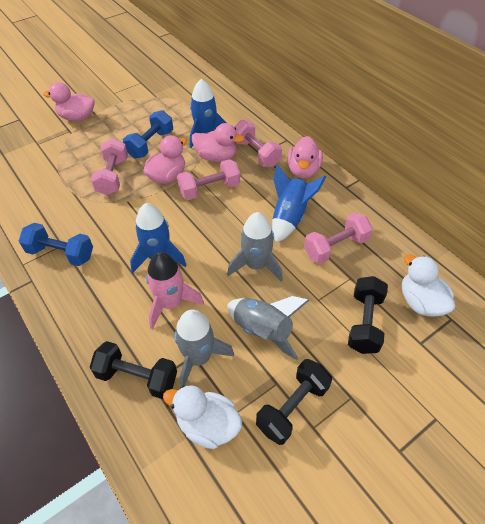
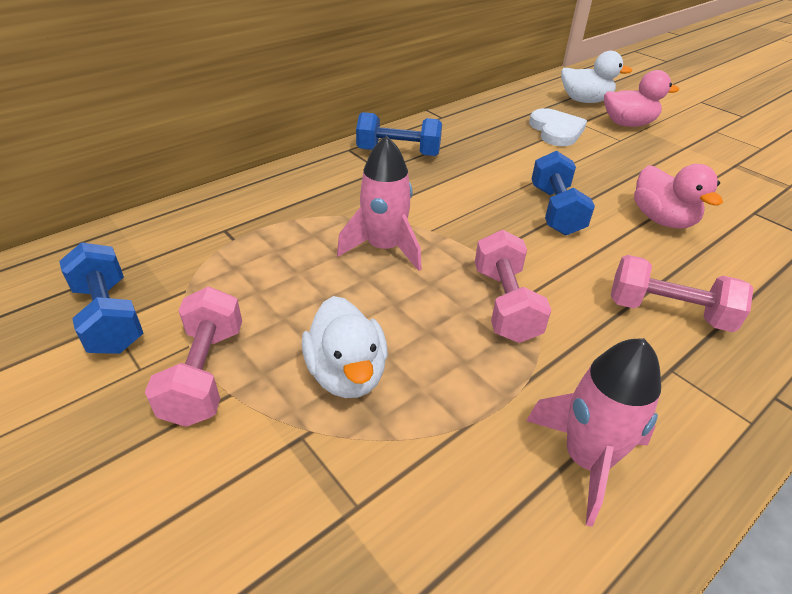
black dumbbell: [89,341,177,399] [256,359,332,445] [348,276,388,354] = 3 -> none = 0
blue dumbbell: [19,223,93,266] [123,110,173,158] = 2 -> [59,242,144,354] [356,112,442,156] [532,151,595,236] = 3
blue rocket: [130,203,187,273] [190,79,226,148] [272,164,326,243] = 3 -> none = 0
grey rocket: [174,309,234,387] [227,212,283,282] [228,296,309,360] = 3 -> none = 0
pink duck: [43,82,95,121] [143,135,187,184] [192,123,244,162] [287,136,323,178] = 4 -> [604,70,679,127] [634,164,723,229] = 2
pink dumbbell: [91,138,128,195] [177,159,240,200] [235,120,282,167] [304,213,373,264] = 4 -> [145,287,242,427] [475,230,551,343] [611,255,754,332] = 3
pink rocket: [146,252,204,329] = 1 -> [337,135,422,271] [526,338,661,527] = 2
white heart: none = 0 -> [529,108,587,146] = 1

